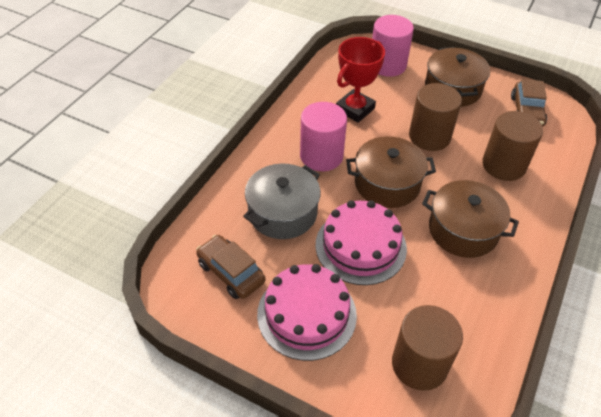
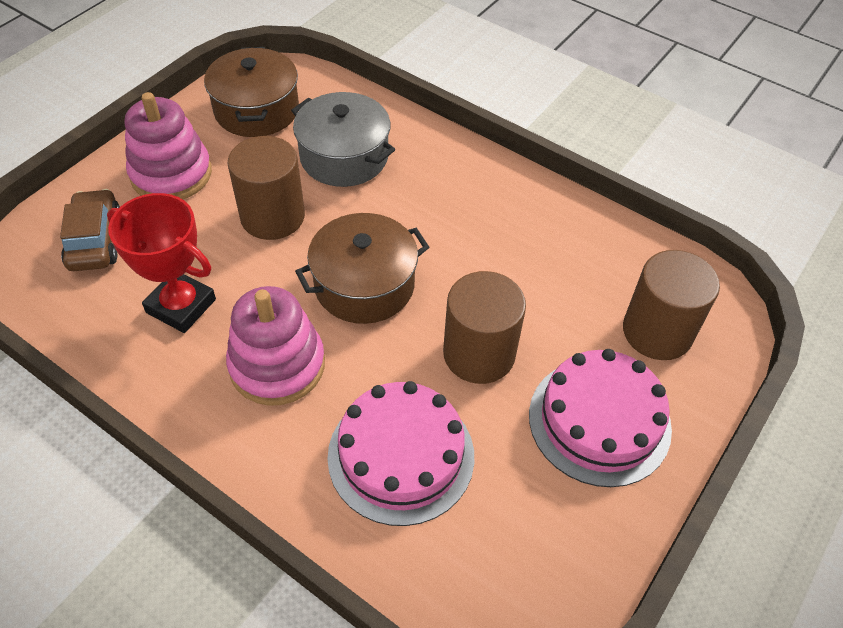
brown car: [196,235,265,299] [511,79,547,127] = 2 -> [60,189,120,271] = 1
brown pot: [346,136,436,208] [422,180,519,258] [425,47,490,107] = 3 -> [204,47,299,137] [295,213,429,324] = 2
pink cylinder: [300,102,347,171] [372,15,414,77] = 2 -> none = 0
pink stacking toy: none = 0 -> [125,92,212,199] [226,286,325,406] = 2

